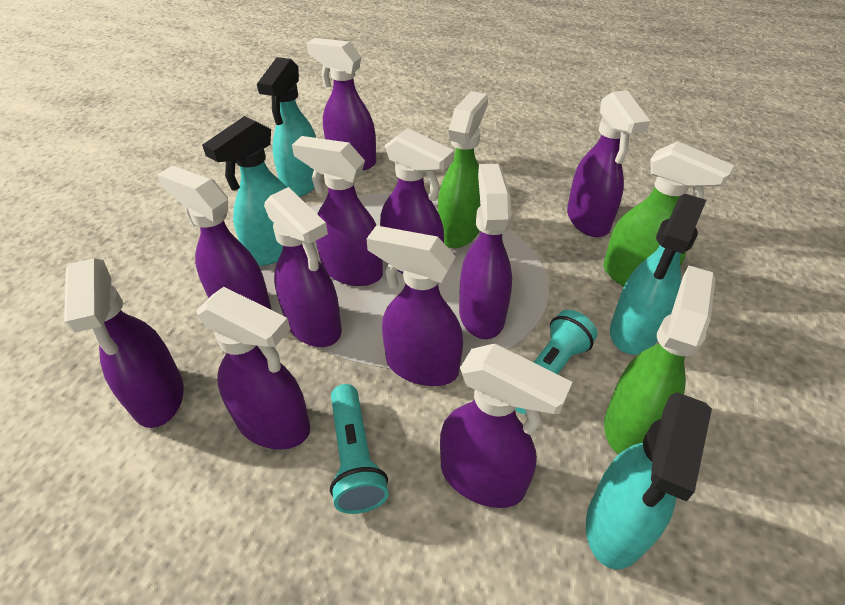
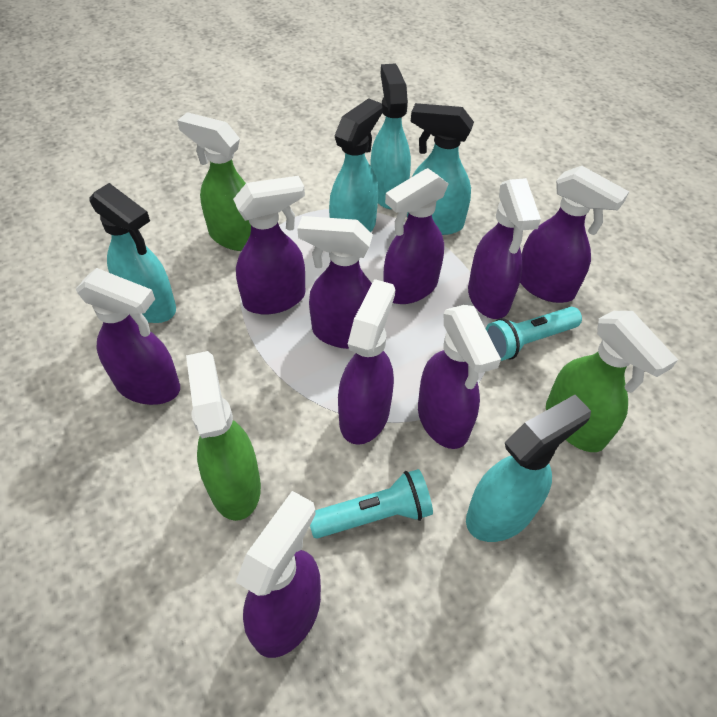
purple spray bottle: [64,258,184,428] [157,165,271,310] [196,287,310,449] [264,187,342,347] [292,136,383,286] [306,38,376,171] [366,225,463,386] [380,128,454,274] [440,343,573,508] [459,164,512,339] [567,90,650,237] = 11 -> [76,268,180,405] [233,176,305,314] [236,491,321,658] [297,216,373,349] [338,279,395,445] [383,168,448,304] [418,305,501,449] [468,178,541,319] [520,166,629,303] = 9
turquoise spray bottle: [202,116,287,266] [257,57,316,197] [586,392,712,569] [610,194,706,355] = 4 -> [90,183,176,323] [329,98,382,232] [370,63,411,209] [407,103,474,235] [466,395,591,542] = 5

